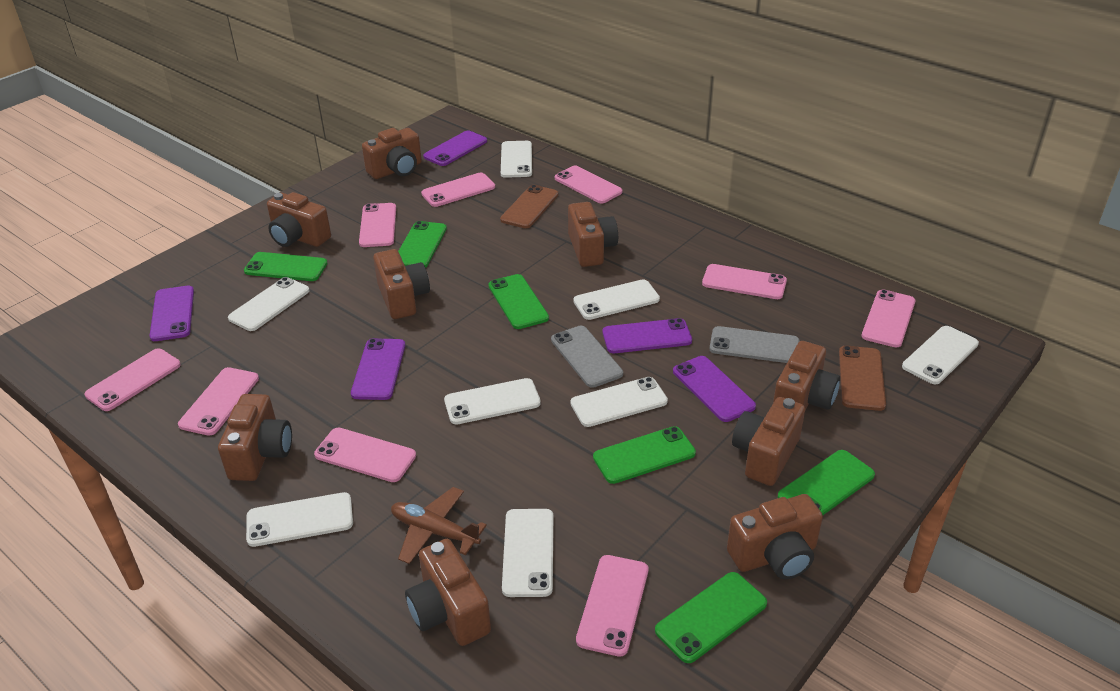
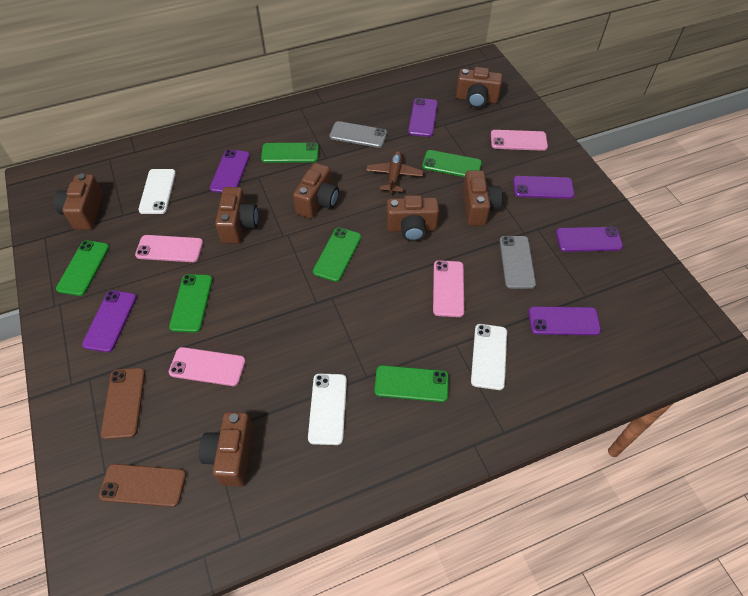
brown camera: [218,394,292,481] [267,192,331,247] [362,128,422,179] [373,249,430,319] [405,539,491,646] [568,202,618,267] [727,494,823,579] [732,397,805,486] [773,341,840,411] = 9 -> [54,174,103,230] [199,412,254,487] [215,187,258,244] [293,163,339,218] [386,195,439,241] [456,67,503,108] [462,170,502,226] = 7
pink phone: [85,348,181,411] [178,367,259,436] [314,428,416,482] [359,203,396,247] [421,173,495,207] [555,166,622,203] [576,555,648,657] [702,264,787,299] [862,289,916,348] = 9 -> [135,235,203,262] [169,347,246,386] [433,260,464,317] [491,130,548,151] = 4
purple phone: [149,286,194,341] [351,338,405,400] [423,131,487,166] [603,318,692,353] [673,356,756,422] = 5 -> [82,290,137,352] [210,149,250,193] [408,98,438,137] [513,176,575,199] [528,306,601,335] [556,227,623,252] = 6
white phone: [228,277,310,331] [246,492,353,547] [444,378,541,424] [501,141,532,178] [502,509,553,597] [570,377,668,427] [573,279,660,320] [902,326,979,384] = 8 -> [138,169,176,214] [308,374,347,445] [471,324,507,390] = 3

